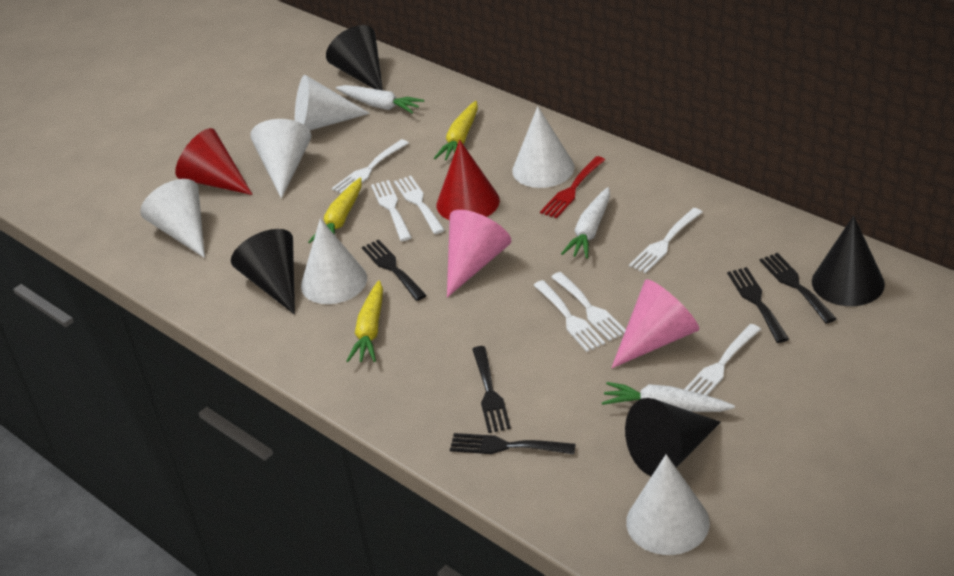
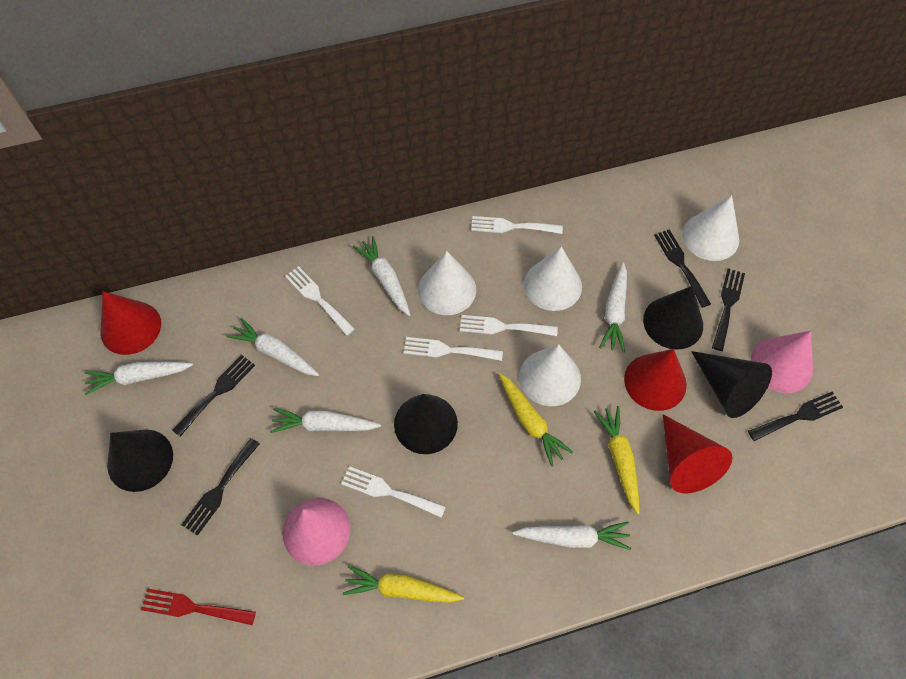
red cone: [175,128,253,195] [436,140,500,220] = 2 -> [101,291,161,355] [624,349,687,411] [663,414,732,493] = 3
white carrot: [336,85,424,114] [561,187,610,259] [602,382,735,412] = 3 -> [84,362,193,395] [226,318,319,376] [270,408,381,433] [353,236,410,316] [513,522,631,550] [599,262,627,352] = 6
white cone: [140,179,205,258] [250,119,311,199] [295,75,370,130] [301,218,367,304] [512,106,574,188] [626,454,710,555] = 6 -> [418,251,476,315] [519,344,581,406] [524,246,582,311] [682,195,739,261] = 4
white fork: [332,139,409,194] [371,180,412,241] [394,176,445,234] [533,280,605,352] [551,272,626,341] [629,208,703,273] [684,324,761,396] = 7 -> [285,266,355,336] [341,466,446,518] [404,337,503,361] [460,315,558,336] [471,216,563,234] = 5

